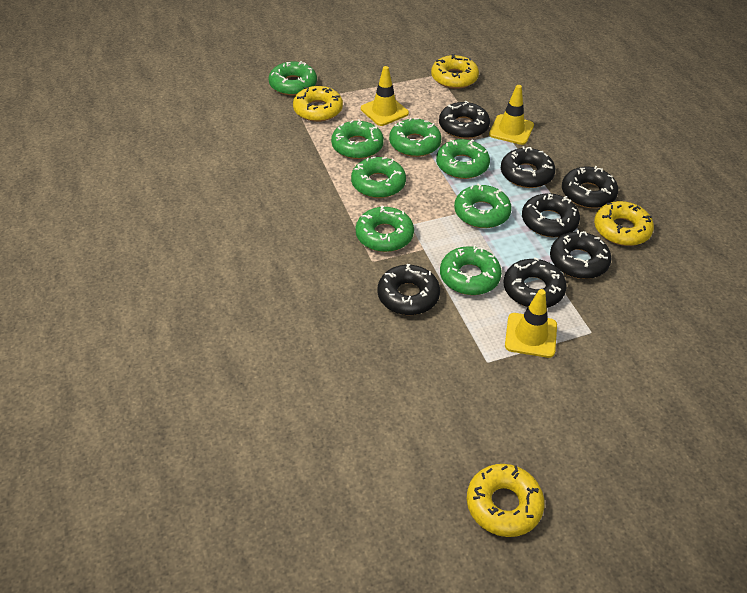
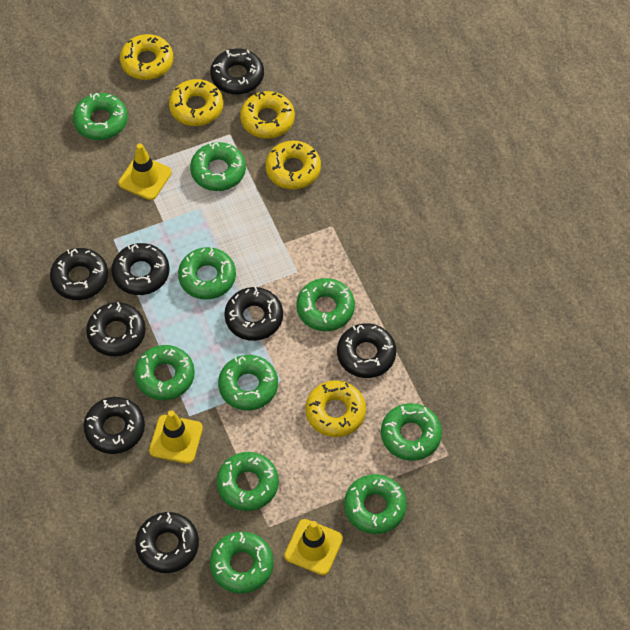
black donut: [377,264,440,315] [439,101,490,139] [501,146,555,188] [504,258,567,308] [522,193,580,237] [550,230,611,279] [562,166,618,208] = 7 -> [50,248,108,300] [83,397,145,454] [86,302,146,356] [111,243,170,295] [135,512,199,573] [210,48,264,94] [224,287,283,341] [337,323,396,378] = 8
green donut: [268,61,317,96] [331,119,384,159] [351,157,406,198] [356,206,414,252] [389,118,442,157] [436,139,490,179] [440,245,502,295] [454,184,512,228] = 8 -> [73,93,128,140] [134,345,195,400] [178,247,236,299] [190,142,246,191] [210,532,274,594] [217,452,279,511] [218,355,278,410] [297,278,355,331] [344,474,407,534] [381,403,442,461] = 10
yellow donut: [293,86,343,122] [431,54,479,89] [467,464,545,537] [594,201,654,246] = 4 -> [120,34,173,80] [169,79,223,126] [240,91,295,138] [265,141,321,189] [306,381,366,437] = 5

